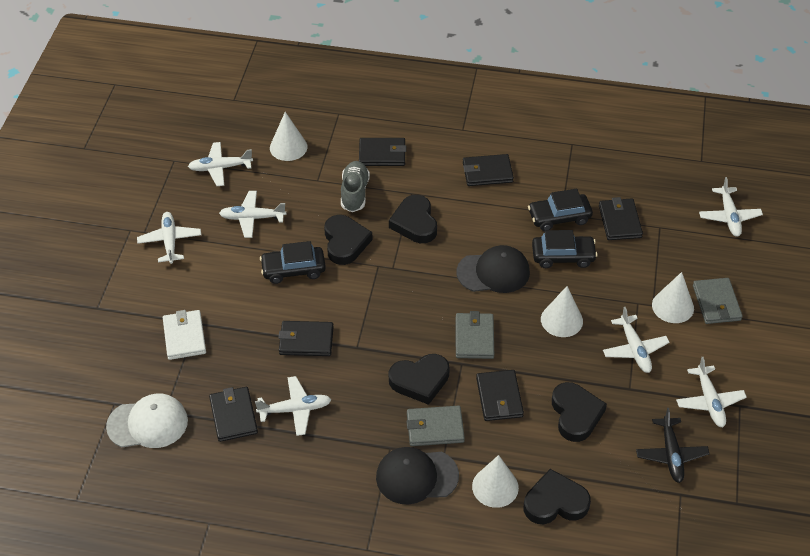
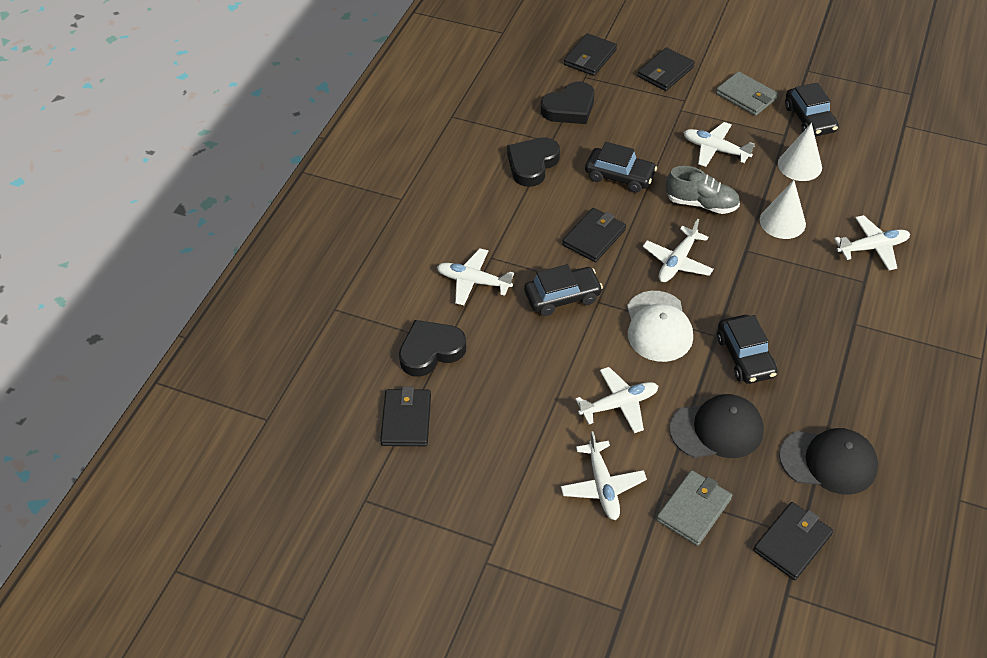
black car: [260,241,326,284] [528,189,593,231] [532,230,598,268] = 3 -> [524,264,603,316] [585,142,657,193] [717,315,778,384] [785,82,839,137] = 4
black heart: [324,215,373,265] [389,195,437,243] [389,354,450,405] [524,469,591,524] [552,382,607,442] = 5 -> [399,320,466,377] [507,137,560,187] [541,81,594,124] = 3
black plane: [636,408,710,483] = 1 -> none = 0
black wallet: [209,387,258,442] [278,321,334,356] [359,138,406,166] [463,154,514,186] [476,370,524,421] [599,197,643,240] = 6 -> [380,387,431,446] [562,208,626,262] [564,33,617,76] [637,47,695,91] [753,502,833,580] = 5
grey wallet: [406,406,465,446] [456,311,494,359] [693,278,743,324] = 3 -> [656,470,732,546] [716,71,778,116] = 2
white cone: [270,112,307,161] [472,455,519,508] [541,286,583,337] [652,272,694,323] = 4 -> [760,180,806,239] [778,123,822,181] = 2
white plane: [137,212,201,264] [188,142,253,186] [219,191,286,238] [255,376,331,436] [603,307,670,373] [676,357,747,427] [699,177,763,237] = 7 -> [437,248,514,305] [561,431,647,520] [575,367,659,433] [643,219,714,282] [683,122,755,167] [834,215,910,271] = 6
white wallet: [163,310,206,360] = 1 -> none = 0

